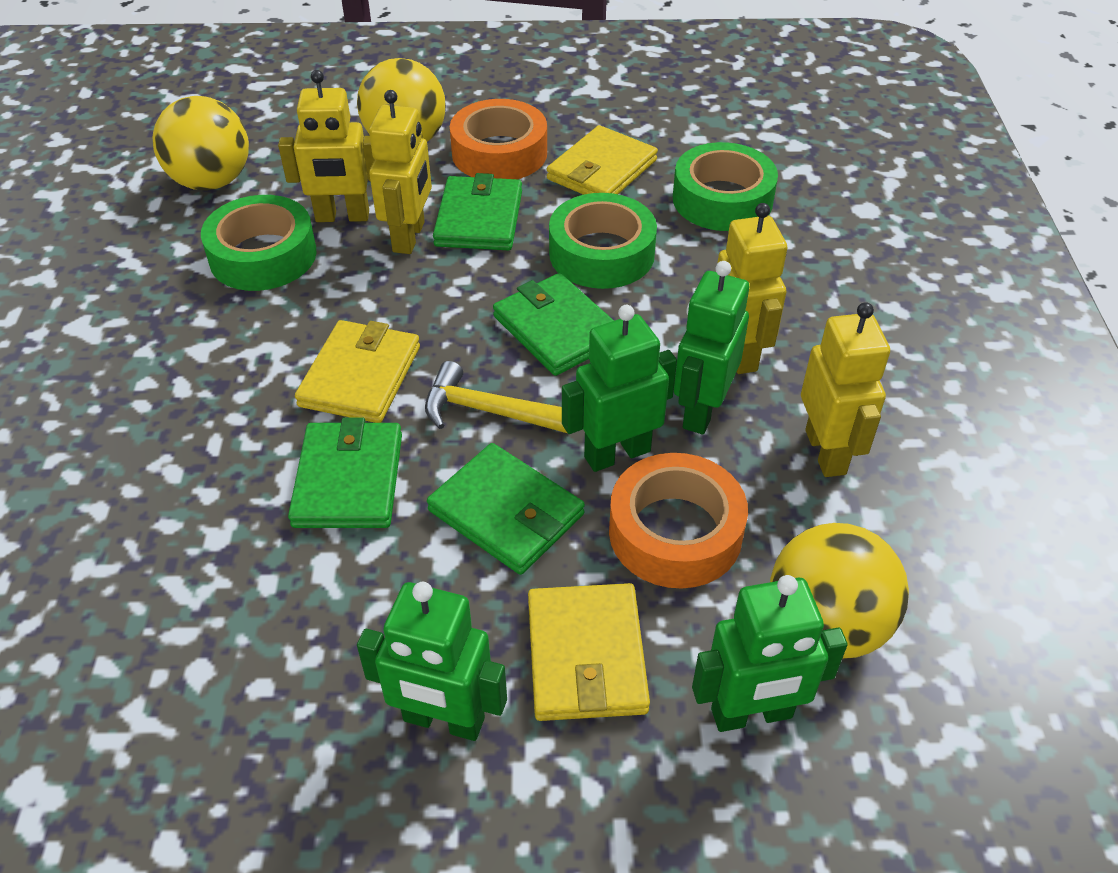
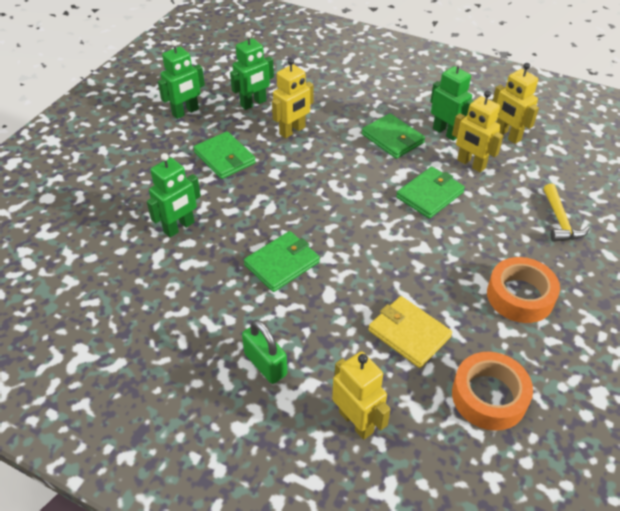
green padlock: none = 0 -> [242,320,287,384] = 1
green tape: [201,195,317,291] [549,193,657,289] [673,142,778,231] = 3 -> none = 0
yellow ball: [152,96,249,191] [357,58,446,142] [770,523,909,659] = 3 -> none = 0
yellow wallet: [295,320,420,423] [528,583,650,721] [547,125,658,195] = 3 -> [368,296,452,368] = 1

